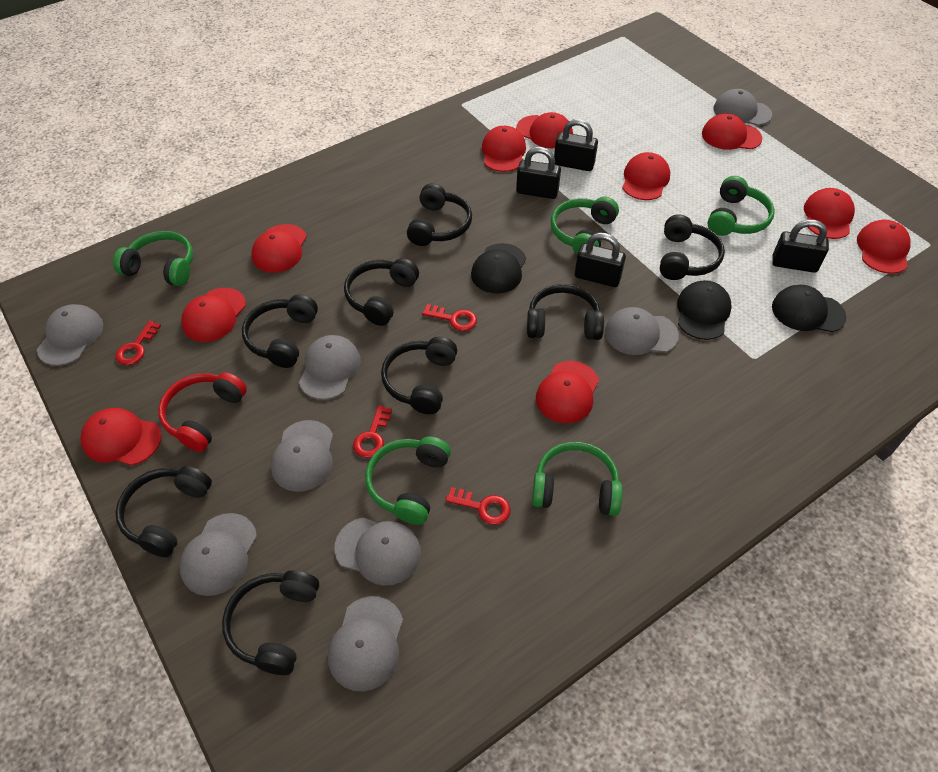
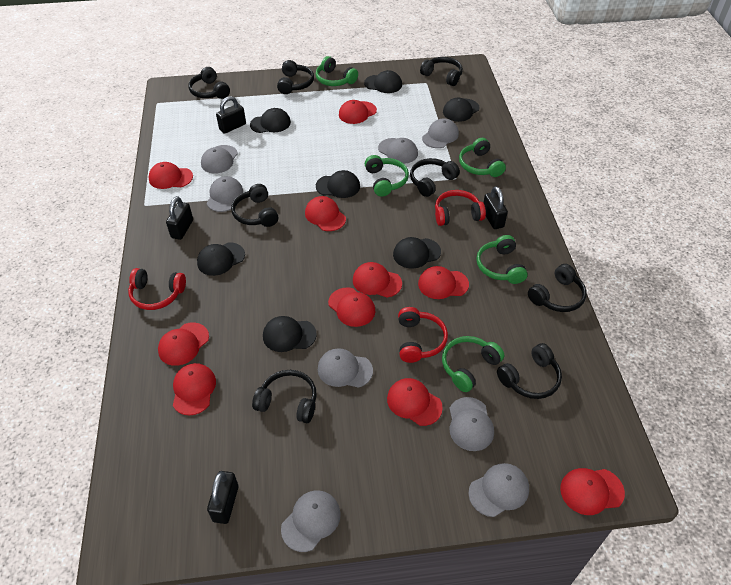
black cap: [471,243,526,294] [677,280,732,340] [772,285,847,332] = 3 -> [197,242,245,276] [250,108,291,133] [263,316,317,352] [316,170,360,198] [364,70,402,93] [393,237,441,269] [443,98,480,122] = 7
red headphones: [158,372,247,452] = 1 -> [128,268,186,310] [398,307,448,363] [435,190,486,226] = 3
red key: [115,321,161,365] [353,405,392,458] [422,304,477,331] [445,487,511,525] = 4 -> none = 0

